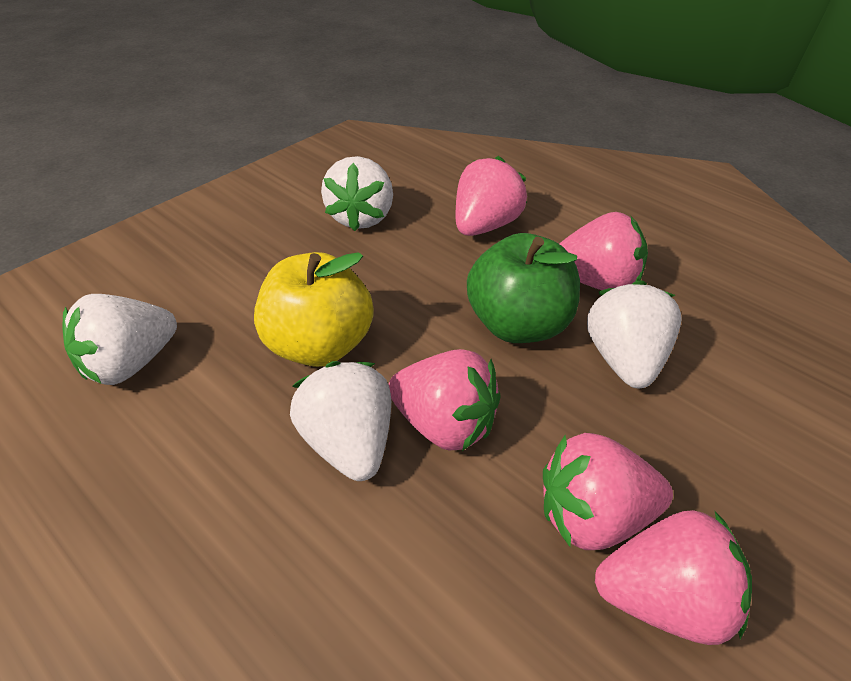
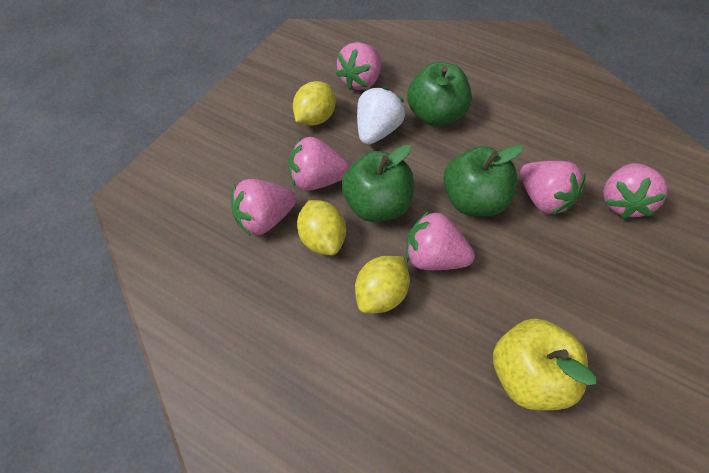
green apple: [467,233,580,343] = 1 -> [342,145,414,222] [407,62,472,126] [443,145,523,216] = 3
pink strawberry: [388,349,501,451] [456,156,527,236] [543,433,673,550] [559,212,648,290] [595,510,752,645] = 5 -> [231,179,296,236] [288,137,351,191] [336,42,381,90] [406,211,475,270] [520,161,586,214] [603,163,667,219] = 6
white strawberry: [62,294,177,385] [290,361,391,481] [321,156,393,231] [587,280,682,388] = 4 -> [357,87,405,144] = 1
yellow lemon: none = 0 -> [293,81,336,126] [297,200,346,255] [355,256,410,313] = 3

